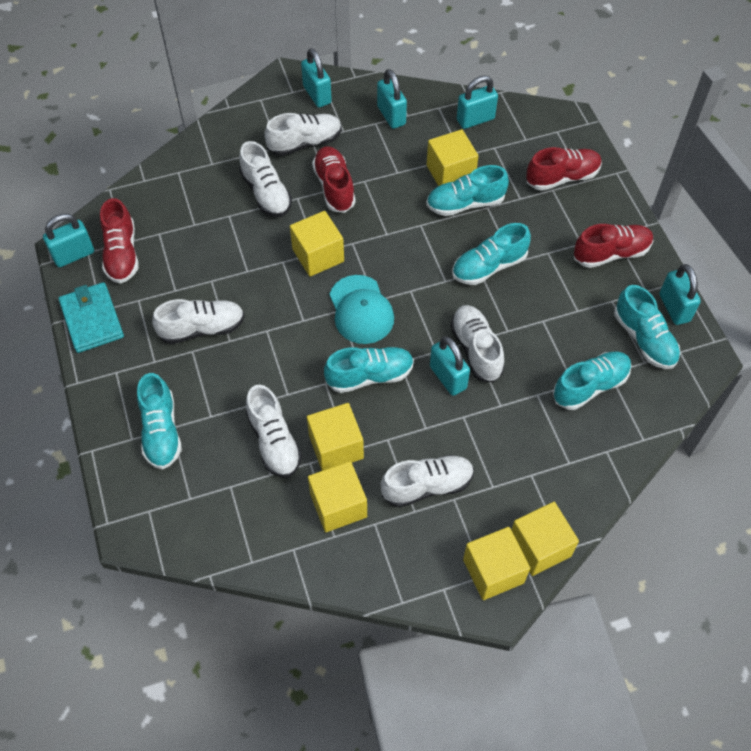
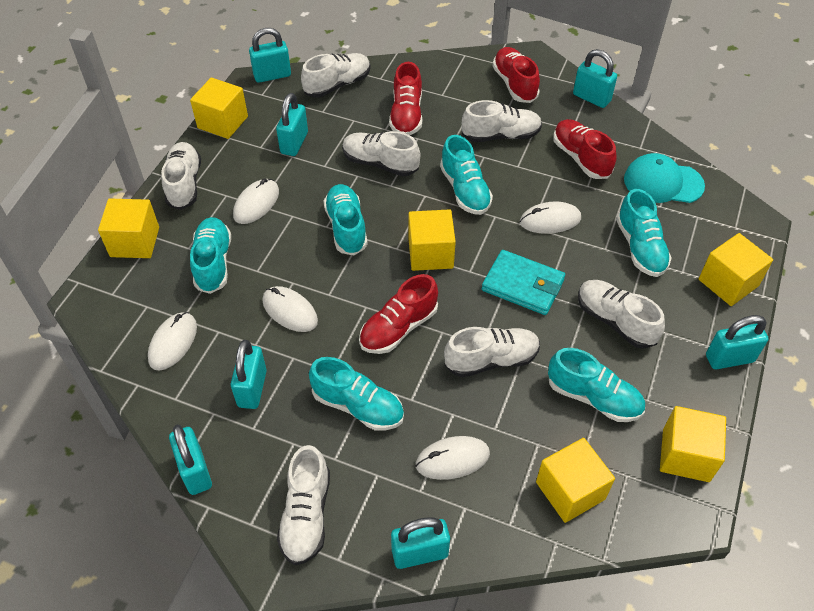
turquoise padlock: [43,213,94,267] [301,48,332,107] [377,69,407,129] [430,336,470,396] [457,76,498,129] [659,264,701,325] = 6 -> [169,424,212,495] [231,340,267,409] [249,28,291,83] [276,93,308,156] [391,517,450,569] [573,49,617,108] [706,315,769,369] = 7
white mouse: none = 0 -> [148,312,197,371] [233,178,279,224] [262,286,318,332] [416,436,490,480] [520,201,581,234] = 5
white shoe: [152,299,245,344] [239,141,292,217] [246,385,302,478] [264,113,342,156] [380,455,474,507] [450,305,505,383] = 6 -> [161,142,201,210] [277,445,330,565] [301,53,370,98] [342,131,420,176] [444,327,540,377] [462,100,542,142] [578,280,665,349] = 7

